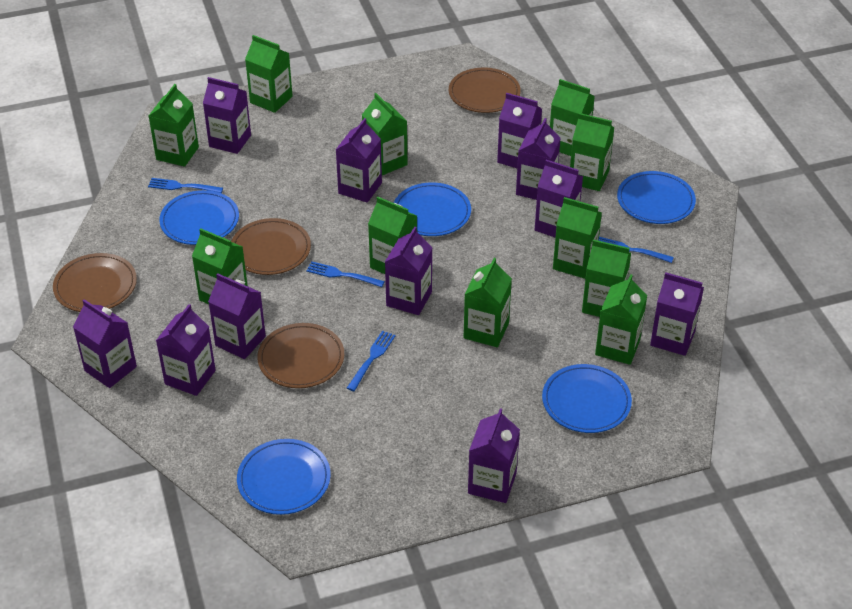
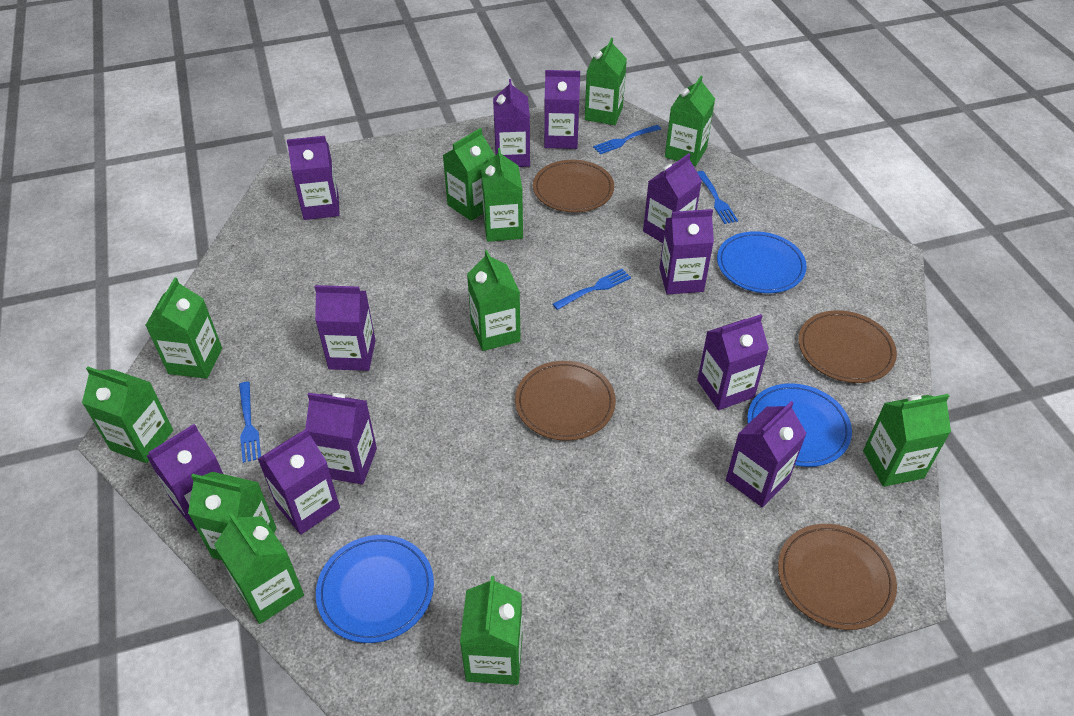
blue plate: [159,190,239,245] [237,439,331,515] [394,182,471,236] [542,364,632,433] [617,171,696,224] = 5 -> [316,535,434,643] [717,231,807,293] [747,383,852,467] = 3

